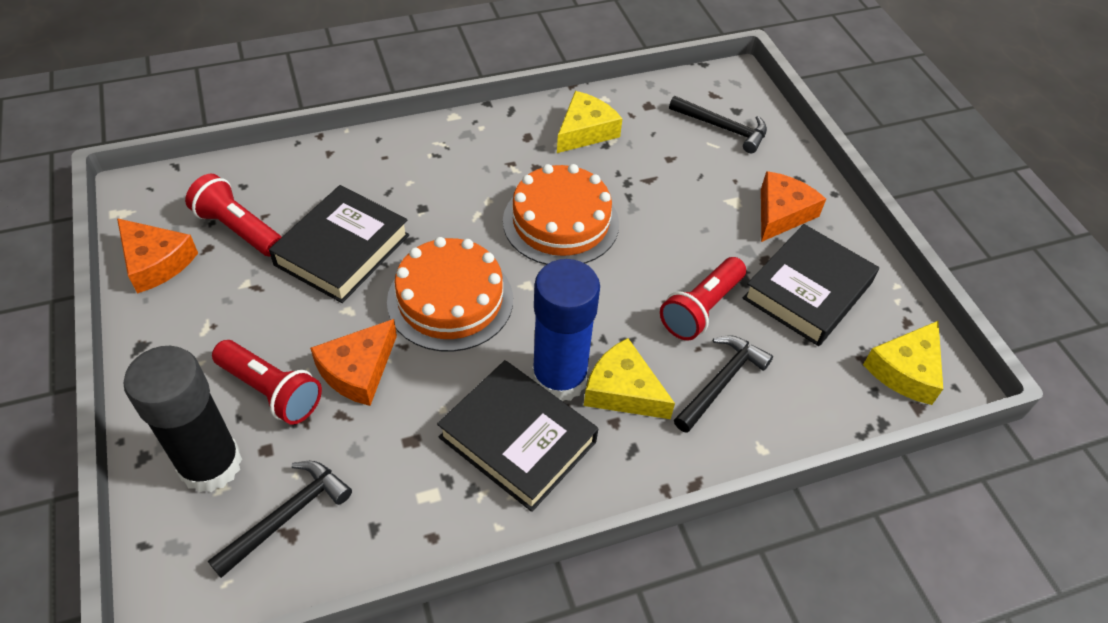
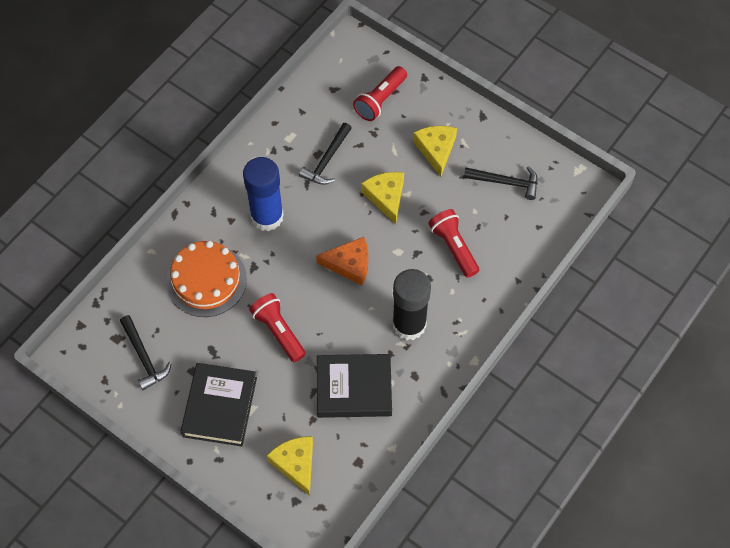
black book: [269,185,409,303] [437,360,598,512] [743,224,879,346] = 3 -> [181,363,257,447] [317,354,392,418] = 2
orange cake: [387,237,513,352] [503,164,619,265] = 2 -> [166,241,247,317] = 1
orange cheese: [117,218,198,294] [310,319,397,406] [761,171,826,242] = 3 -> [316,237,368,285] = 1

